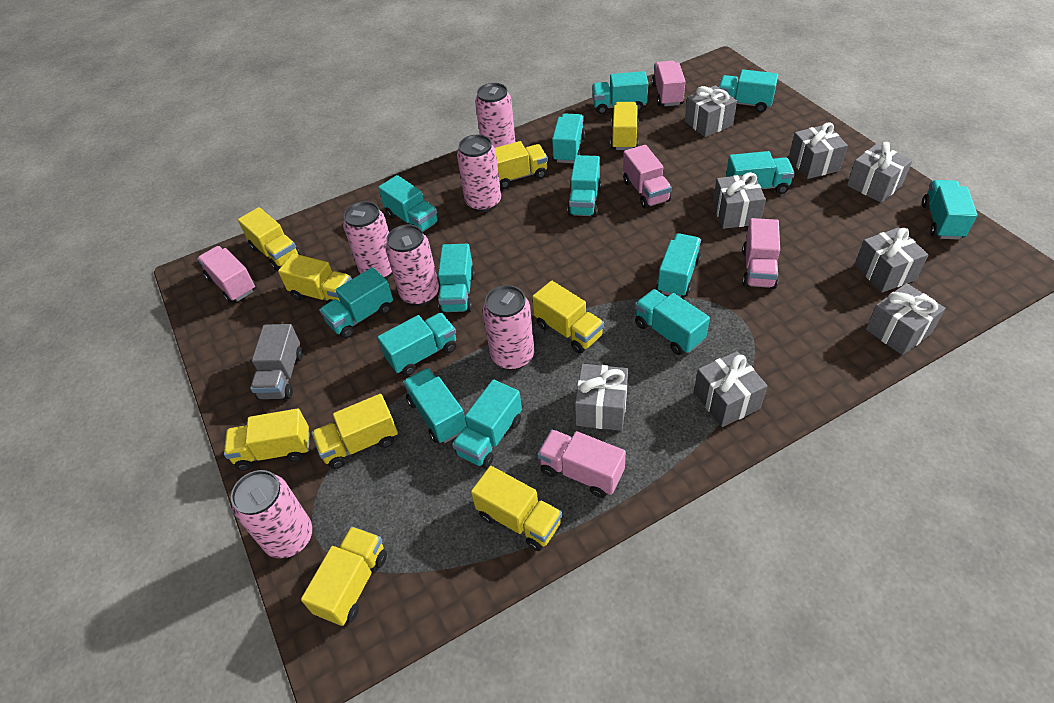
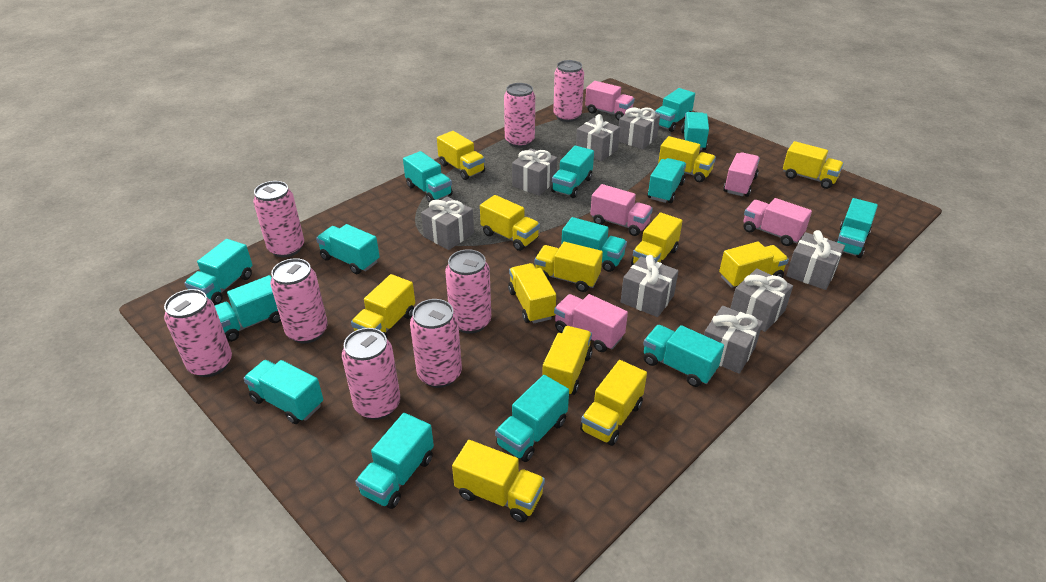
grey truck: [250,324,303,400] = 1 -> none = 0
pink can: [231,470,313,559] [343,201,393,279] [386,225,439,306] [457,135,501,212] [475,83,515,148] [483,285,534,370] = 6 -> [164,289,232,377] [253,181,304,258] [270,258,328,344] [342,328,400,420] [410,299,462,388] [445,249,491,334] [504,83,535,148] [553,60,584,122] = 8
yellow truck: [224,408,309,471] [238,207,301,270] [278,253,352,303] [301,526,387,626] [311,394,398,469] [471,466,562,551] [495,141,548,189] [532,281,604,353] [610,102,639,150] = 9 -> [351,274,415,338] [437,131,485,180] [452,440,545,522] [480,195,540,251] [508,263,556,323] [534,242,603,292] [542,326,592,395] [580,360,647,446] [631,212,683,265] [658,136,716,182] [719,241,789,288] [783,141,844,189] = 12

